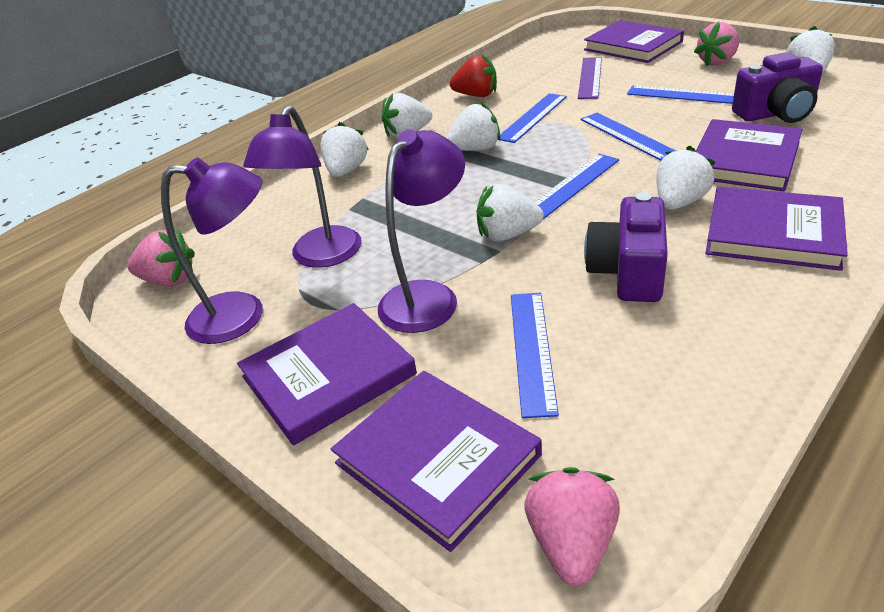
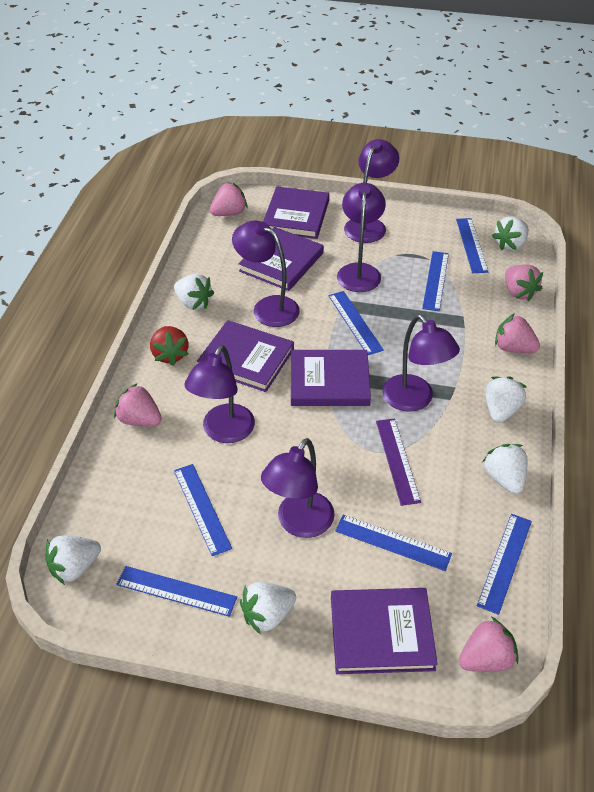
blue ruler: [497,93,567,143] [511,293,559,418] [534,154,619,218] [580,113,676,161] [627,85,734,104] = 5 -> [116,566,237,617] [174,464,232,556] [328,291,384,355] [335,515,452,571] [422,251,449,311] [456,218,488,273] [477,514,532,615] = 7
pink strawberry: [128,230,195,287] [524,467,620,586] [694,22,739,66] = 3 -> [114,383,162,426] [210,182,247,216] [459,617,518,672] [495,314,540,353] [505,264,543,301] = 5
purple camera: [584,193,668,302] [732,52,823,123] = 2 -> none = 0
purple lamp: [161,157,263,344] [243,105,362,268] [378,129,465,333] = 3 -> [184,345,255,443] [232,220,300,327] [261,438,335,538] [337,183,386,292] [344,139,399,243] [382,314,460,412] = 6

